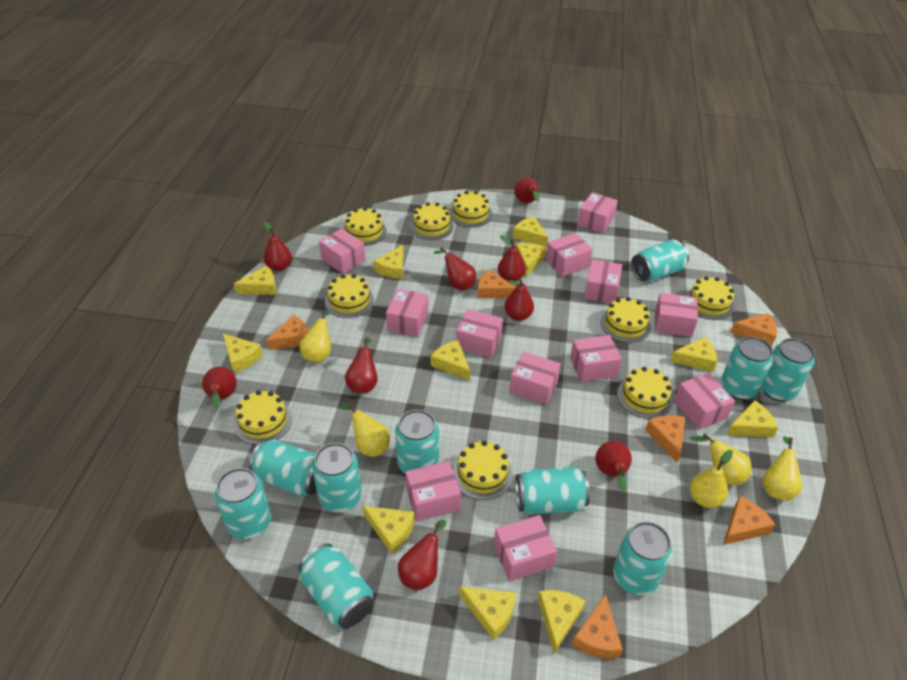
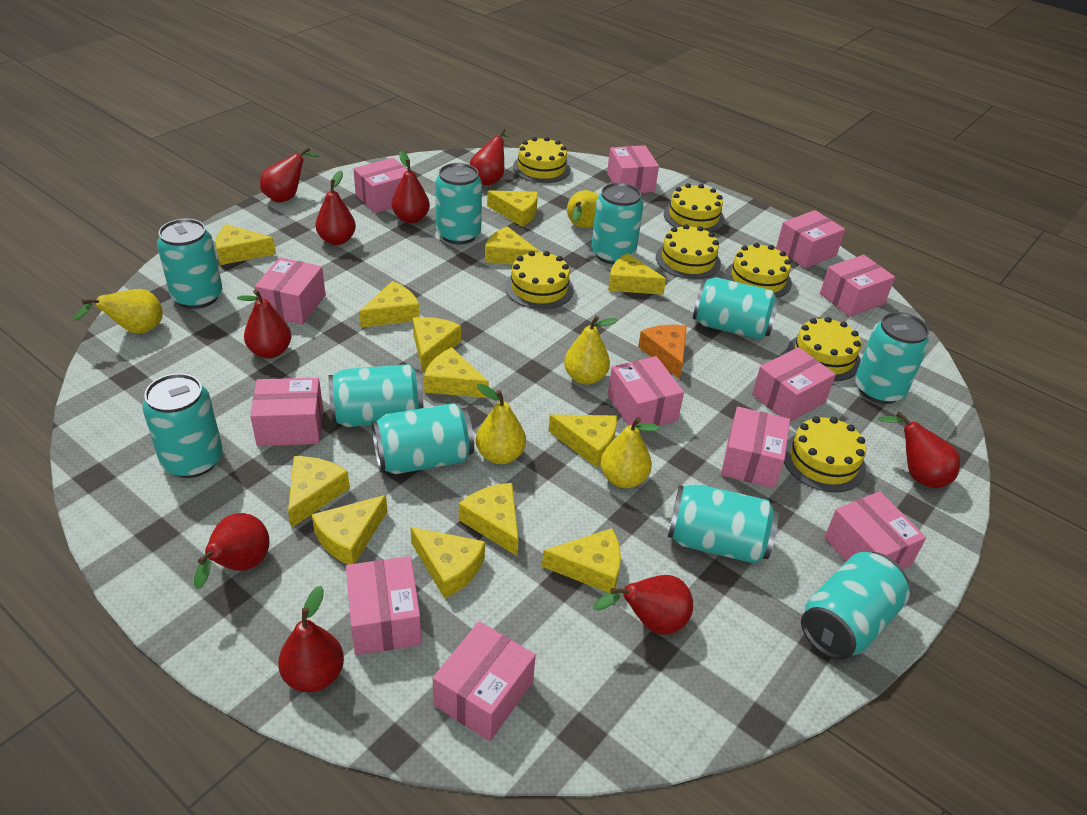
orange cheese: [266,315,309,350] [477,269,516,298] [572,594,623,659] [645,415,685,462] [723,496,775,545] [731,313,777,346] = 6 -> [638,325,687,379] = 1
yellow cake: [234,390,292,445] [325,274,374,318] [343,207,387,246] [410,202,454,240] [450,191,492,227] [453,441,513,500] [600,297,651,343] [617,367,673,419] [685,276,734,320] = 9 -> [505,251,574,309] [513,137,571,183] [656,224,721,279] [664,183,725,232] [725,243,792,298] [784,416,866,492] [787,317,861,381] = 7
yellow cheese: [223,334,263,373] [234,266,276,295] [363,506,415,554] [374,245,403,279] [431,340,470,381] [460,586,516,640] [513,216,548,247] [516,243,546,277] [538,590,586,654] [670,337,717,372] [727,400,778,438] = 11 -> [216,224,276,265] [288,456,350,528] [312,495,387,565] [359,281,420,328] [410,527,485,599] [413,317,461,372] [424,347,489,398] [459,483,519,556] [485,226,540,265] [487,191,538,227] [542,528,621,593] [549,415,617,467] [608,253,666,295] = 13

